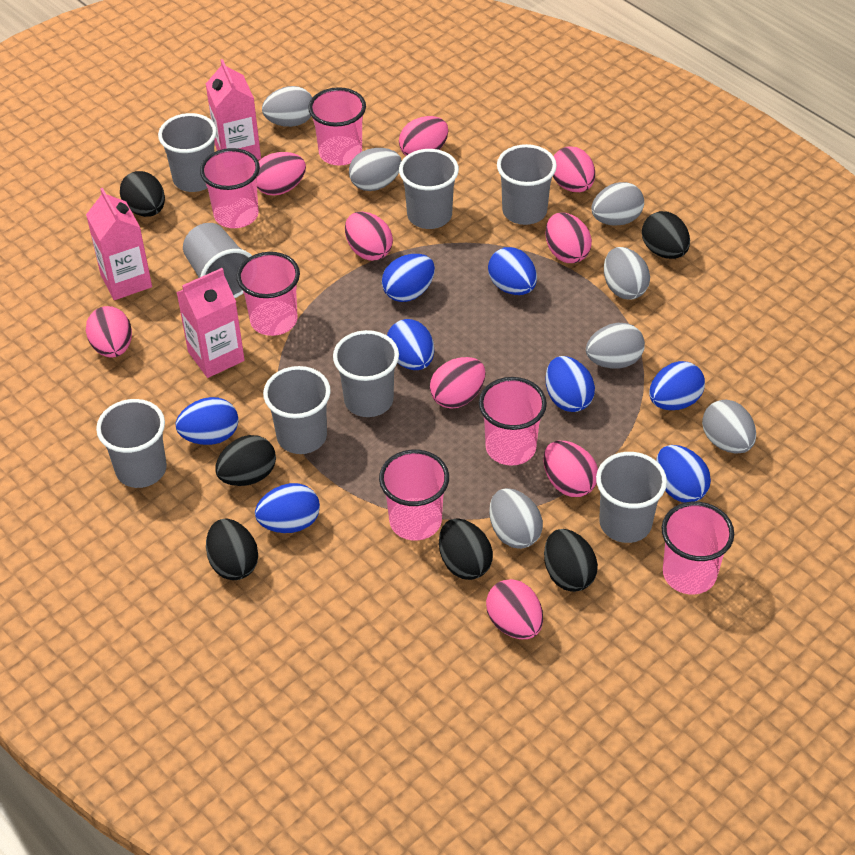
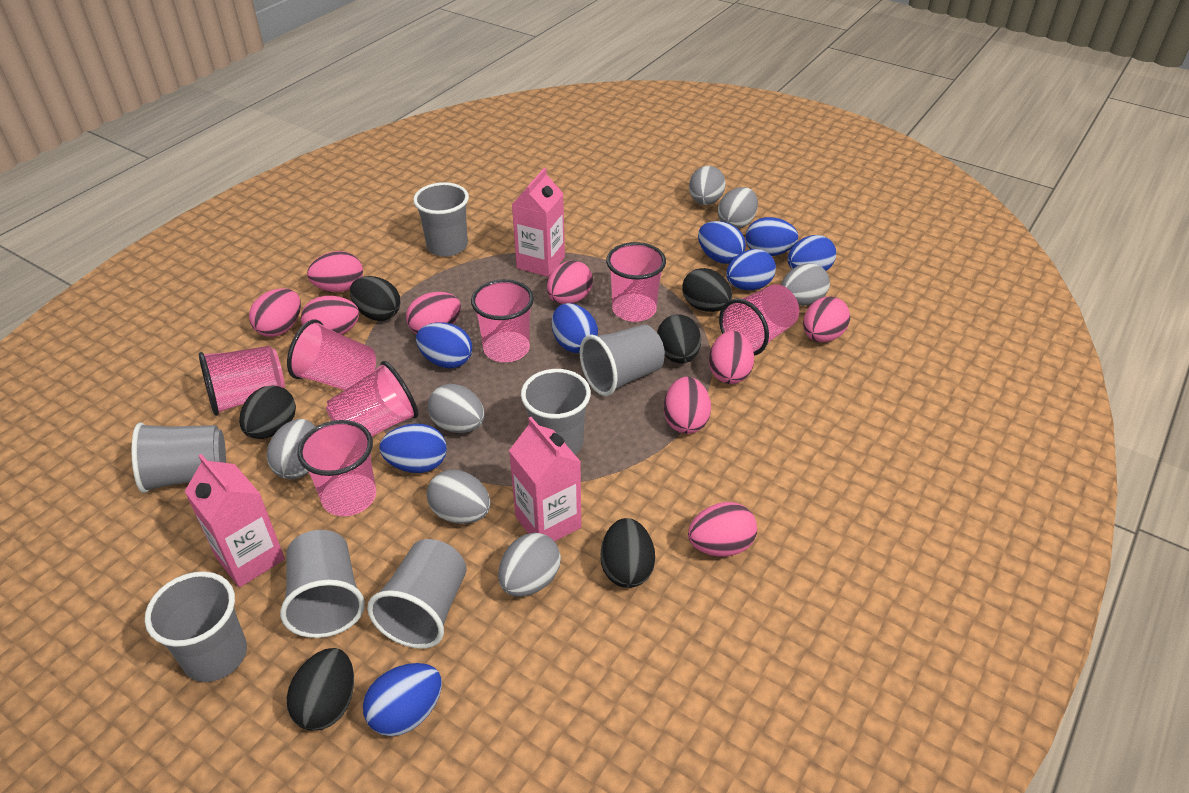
grey cup: [96,399,167,488] [158,113,217,192] [183,223,252,298] [263,366,331,454] [333,330,399,417] [399,149,459,229] [497,144,557,225] [596,452,667,543] = 8 -> [131,422,226,493] [145,571,247,682] [280,530,365,638] [367,539,467,649] [413,182,469,257] [521,369,591,455] [580,324,665,396] = 7
pink cup: [200,148,260,228] [236,252,300,336] [308,87,366,166] [379,449,449,541] [479,377,547,466] [661,501,734,594] = 6 -> [199,346,285,416] [287,320,376,390] [297,420,376,516] [326,361,418,436] [471,279,534,362] [606,242,666,322] [719,284,799,355] = 7

